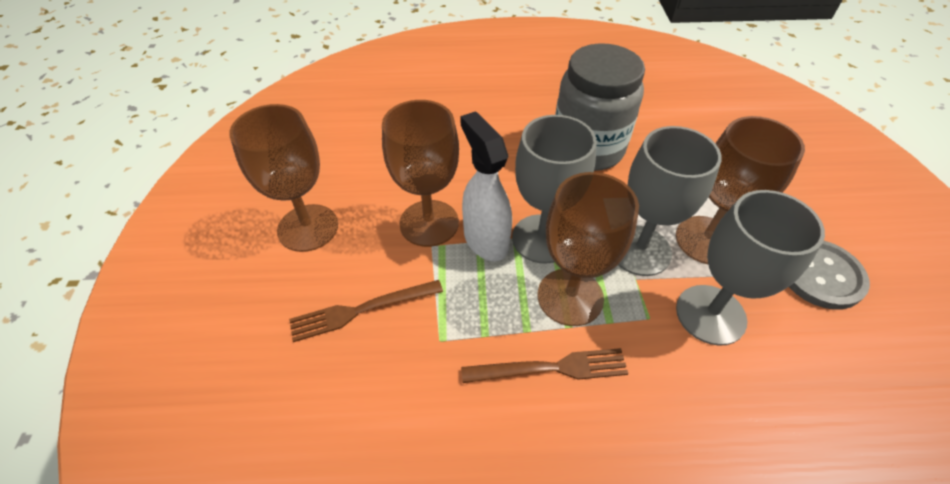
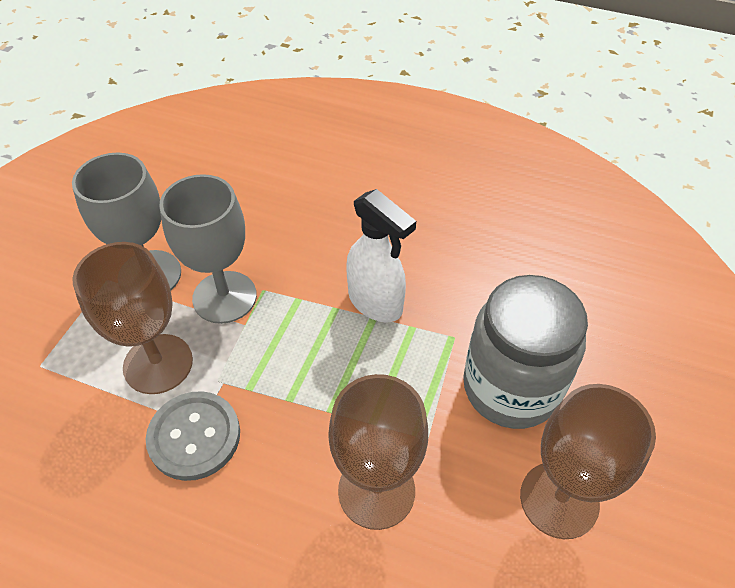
brown fork: [289,280,443,342] [461,348,628,383] = 2 -> none = 0
brown goblet: [229,104,338,252] [382,100,459,247] [537,172,639,326] [676,116,805,264] = 4 -> [72,242,193,394] [328,374,428,530] [520,384,656,539] = 3
grey goblet: [512,115,597,264] [618,126,722,276] [676,190,825,346] = 3 -> [72,153,181,290] [159,174,257,324] = 2

